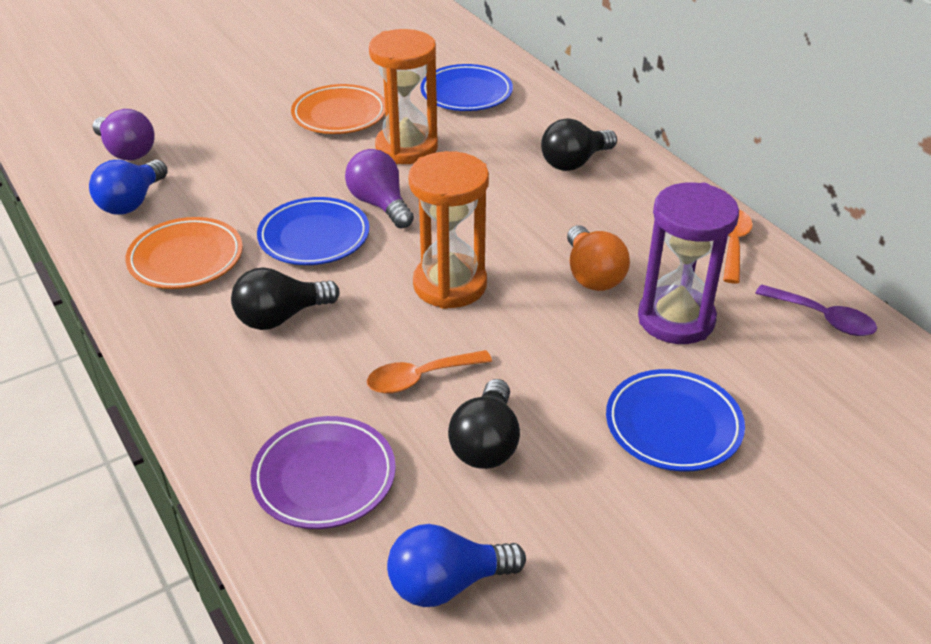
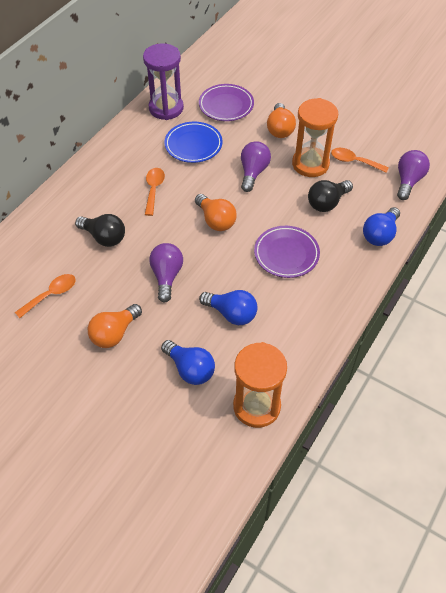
black light bulb: [231,267,340,330] [448,379,520,469] [541,118,617,171] = 3 -> [75,214,125,247] [308,180,353,212] = 2
blue light bulb: [89,160,168,215] [387,524,526,607] = 2 -> [161,340,215,385] [199,290,258,325] [363,207,400,246] = 3
blue plate: [257,197,369,265] [420,64,513,111] [606,369,745,472] = 3 -> [164,122,223,163] = 1
orange light bulb: [567,225,630,291] = 1 -> [88,304,142,348] [195,194,237,231] [267,103,296,138] = 3
orange plate: [125,217,243,289] [291,84,385,134] = 2 -> none = 0
orange spoon: [367,350,492,394] [723,210,753,284] = 2 -> [15,274,76,318] [145,168,165,216] [331,148,389,173] = 3
purple light bulb: [93,109,155,161] [345,149,414,229] = 2 -> [149,243,183,303] [241,141,271,192] [397,150,430,200] = 3
purple plate: [250,416,396,529] = 1 -> [199,84,254,121] [254,226,320,278] = 2
purple spoon: [755,284,877,336] = 1 -> none = 0

